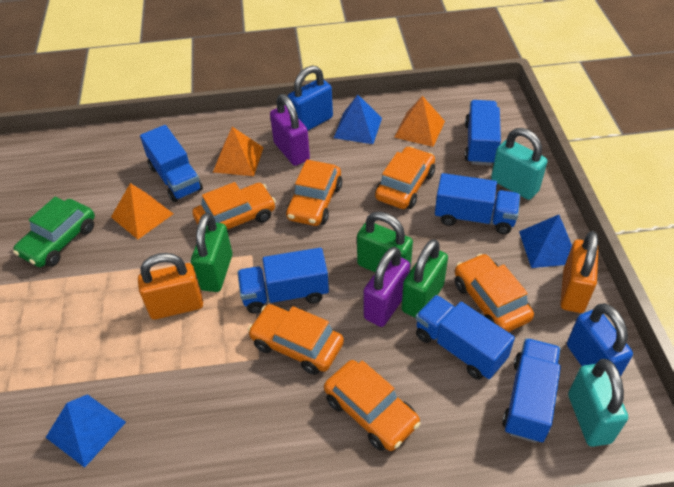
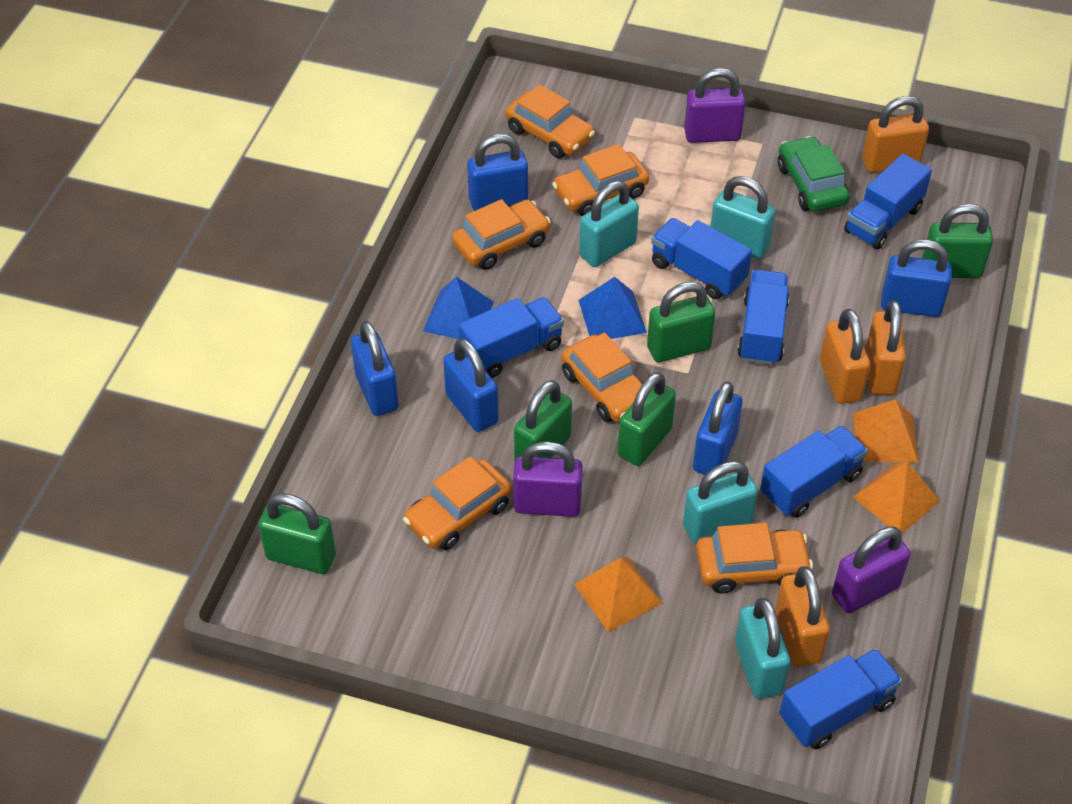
blue padlock: [288,66,333,130] [567,303,633,376] = 2 -> [351,321,399,416] [443,338,499,432] [467,134,528,211] [693,381,743,475] [881,240,952,317] = 5
blue pyramid: [45,394,126,468] [334,95,382,144] [519,215,572,268] = 3 -> [423,277,494,339] [578,277,647,339] = 2
green padlock: [191,213,232,292] [357,212,413,272] [402,239,448,318] = 3 -> [258,493,336,574] [514,380,572,461] [618,372,676,466] [647,282,715,362] [922,204,993,278] = 5
orange padlock: [138,253,203,320] [560,231,599,313] = 2 -> [775,566,830,667] [820,309,871,404] [862,96,929,173] [866,300,906,395] = 4
purple padlock: [270,94,310,166] [364,247,410,327] = 2 -> [513,441,583,517] [684,68,746,143] [832,527,911,613] = 3
turquoise padlock: [491,128,548,200] [568,359,628,447] = 2 -> [579,181,639,267] [683,461,758,544] [711,176,775,259] [735,598,790,699] = 4

